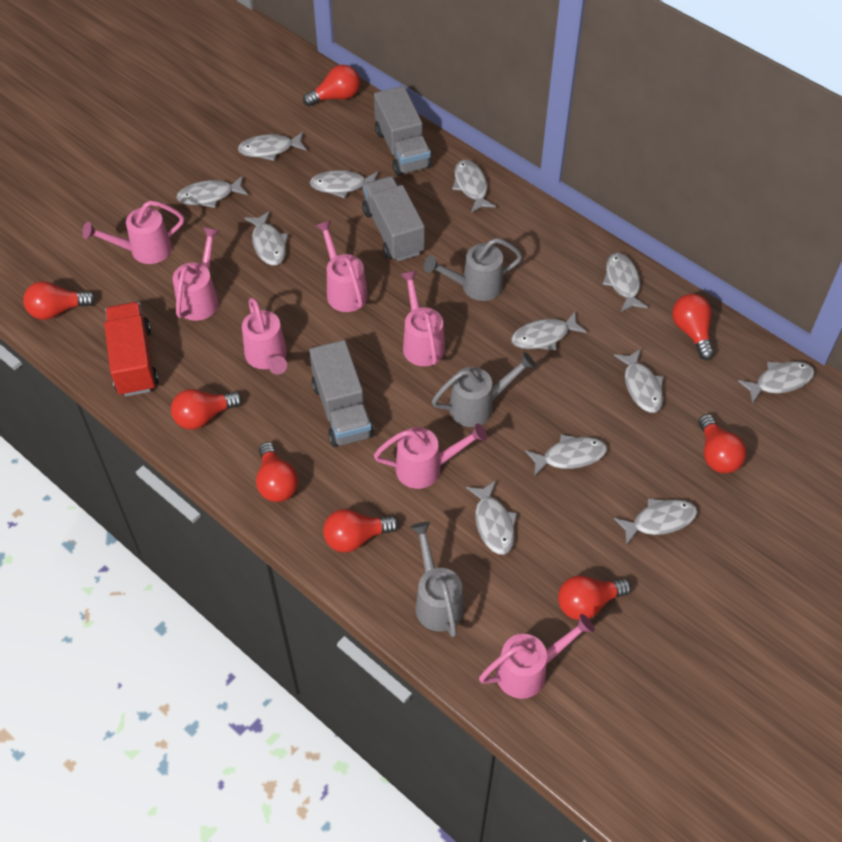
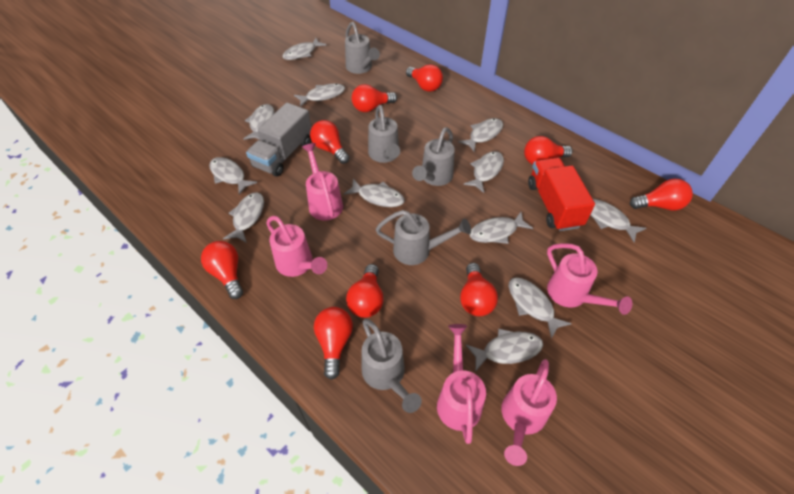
grey truck: [309,340,374,447] [362,176,425,261] [374,86,432,176] = 3 -> [246,103,311,177] = 1
grey watering can: [411,522,464,637] [424,238,522,301] [432,352,536,427] = 3 -> [345,22,380,74] [362,319,422,413] [368,105,400,163] [376,210,471,265] [412,127,455,186] = 5
pink watering can: [82,201,184,264] [173,227,219,321] [242,297,287,374] [315,220,368,312] [374,423,487,489] [400,270,445,366] [479,614,595,699] = 7 -> [266,216,327,277] [302,143,343,220] [437,324,486,444] [502,359,557,466] [547,243,633,315] = 5
red light bulb: [23,281,96,320] [171,389,242,430] [256,442,298,502] [303,65,360,106] [323,509,399,553] [558,576,631,620] [672,294,714,360] [698,414,747,474] = 8 -> [201,241,243,299] [310,120,350,164] [314,307,353,380] [346,264,384,318] [352,84,397,112] [406,64,443,92] [460,263,498,316] [524,136,573,165] [630,179,693,211] = 9

